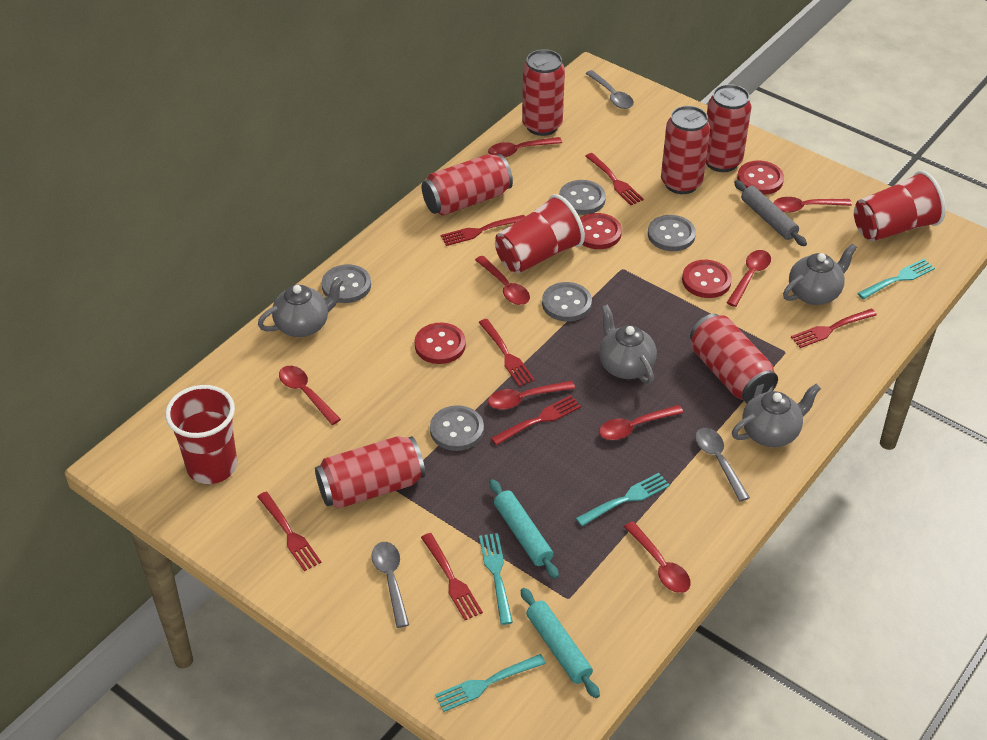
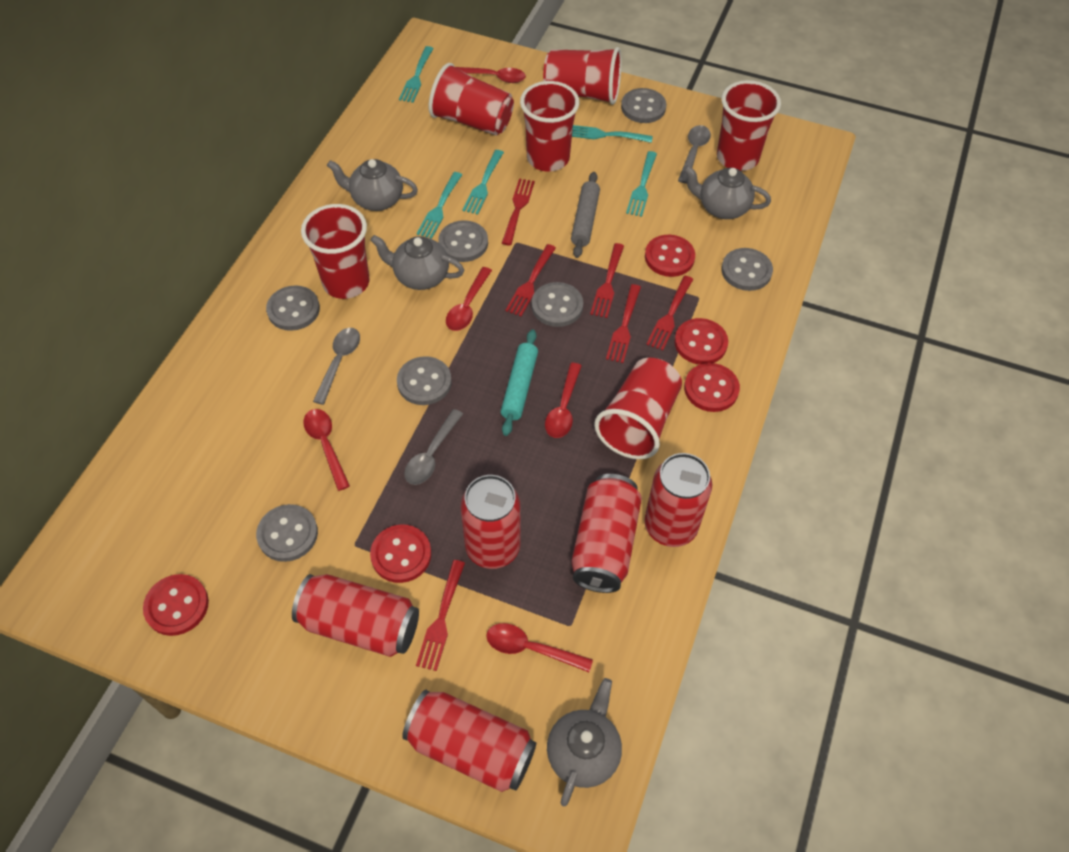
grey button: [322,264,371,303] [430,405,484,451] [542,282,592,322] [559,180,606,215] [648,215,696,251] = 5 -> [256,504,318,562] [266,285,320,331] [397,356,452,405] [438,220,488,262] [532,282,583,327] [621,88,666,123] [721,248,773,291] = 7
red button: [414,323,466,364] [580,213,622,249] [682,260,732,298] [737,160,784,195] = 4 -> [143,574,209,636] [370,524,431,583] [645,235,695,277] [674,318,728,365] [684,363,740,412] = 5
red can: [315,436,425,509] [421,154,513,216] [522,49,565,136] [661,106,710,194] [690,314,778,403] [706,84,752,172] = 6 -> [292,574,419,657] [402,690,536,792] [461,475,521,569] [571,474,642,593] [644,453,712,547] = 5
red cup: [165,385,237,484] [495,194,585,274] [854,171,946,242] = 3 -> [301,204,369,299] [429,63,514,135] [520,81,579,172] [543,47,622,105] [594,358,682,459] [717,80,781,171] = 6
red fork: [257,492,322,571] [421,533,483,620] [441,215,525,246] [479,319,535,387] [491,395,581,445] [585,153,644,205] [791,309,877,348] = 7 -> [416,560,465,671] [502,179,535,245] [505,244,556,316] [590,243,624,318] [606,284,641,363] [647,276,693,350] = 6
red spoon: [279,366,341,425] [475,256,530,305] [488,137,562,157] [488,381,575,410] [599,405,684,440] [624,521,691,593] [727,250,771,307] [773,197,852,213] = 8 -> [303,409,350,491] [446,267,492,331] [455,67,526,83] [486,623,593,672] [545,363,582,438] = 5
turquoise fork: [435,654,546,712] [479,533,513,625] [576,473,670,526] [857,259,935,299] = 4 -> [399,46,434,103] [417,172,462,239] [463,150,504,215] [572,125,653,143] [626,151,657,217] = 5
turquoise rolling pin: [490,479,559,579] [521,588,600,698] = 2 -> [501,329,538,436] = 1

